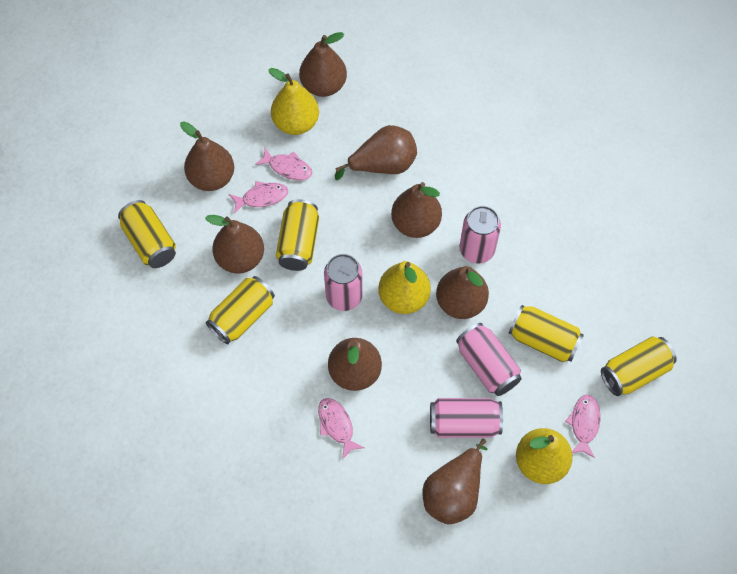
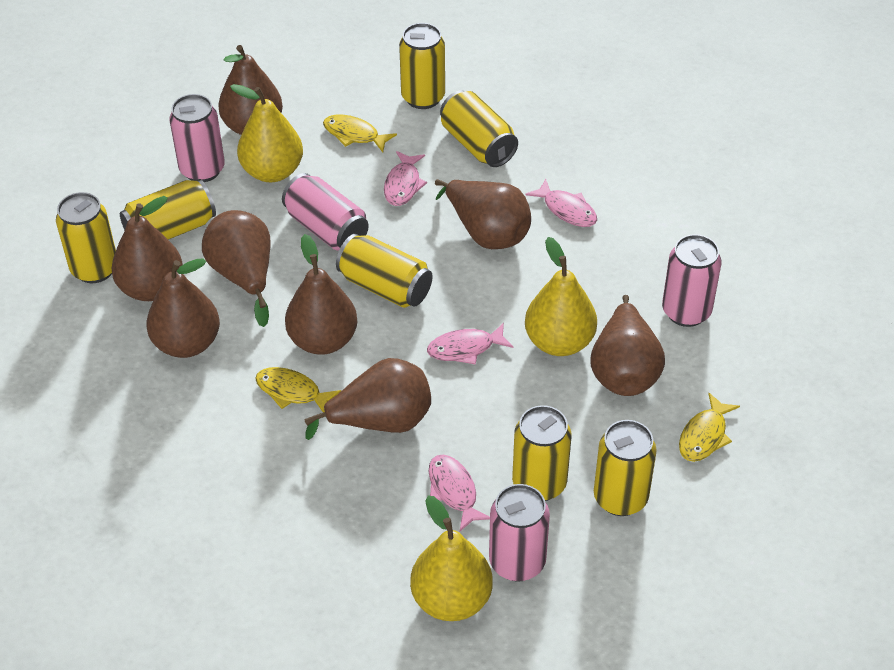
yellow can: [118,200,176,268] [206,276,275,344] [276,199,319,271] [509,305,584,362] [601,337,677,396] = 5 -> [56,192,116,283] [120,179,216,240] [336,234,433,308] [399,23,445,109] [440,90,518,167] [512,405,571,501] [594,420,657,516] = 7
yellow fish: none = 0 -> [255,367,341,412] [323,114,397,152] [679,393,740,462] = 3

